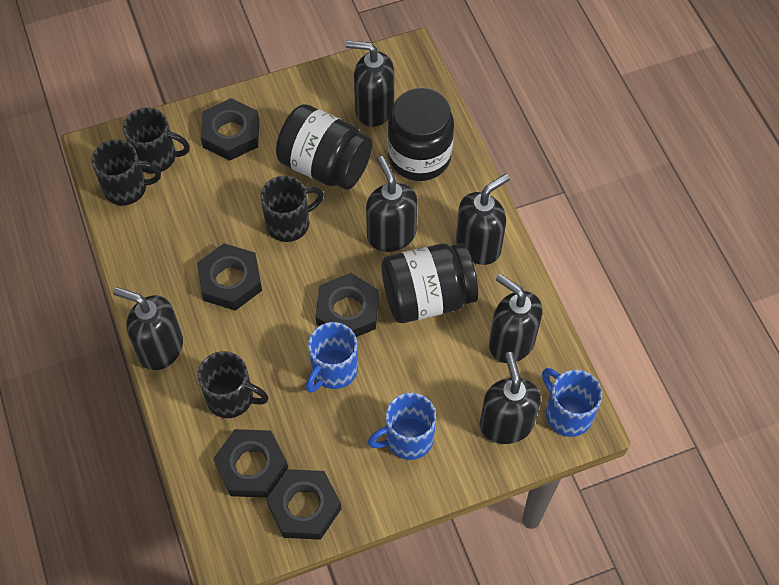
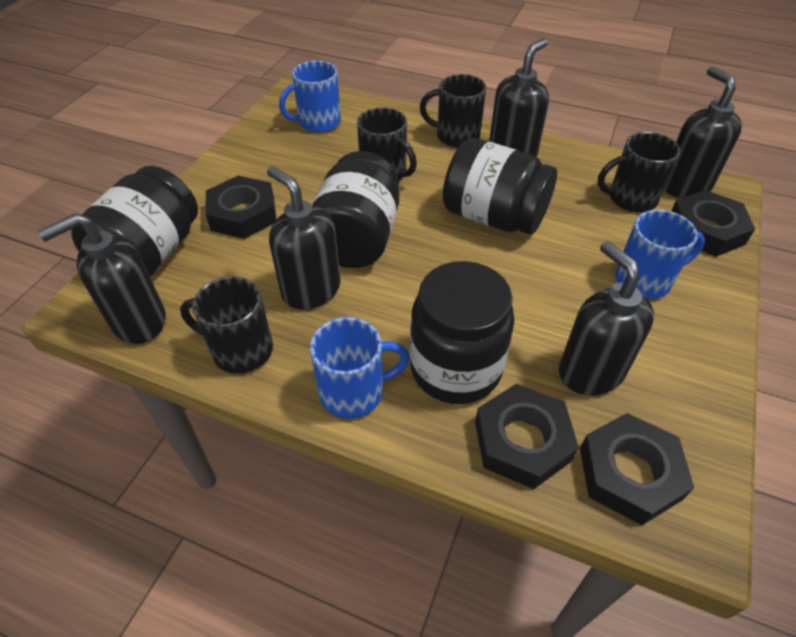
black jar: [276,104,372,190] [382,243,478,323] [388,88,454,181] = 3 -> [71,166,198,277] [312,151,399,268] [410,261,514,404] [443,138,557,235] = 4
black nut: [197,243,262,311] [201,98,259,161] [213,429,288,498] [266,469,342,540] [316,273,379,337] = 5 -> [206,176,276,239] [475,384,579,489] [580,413,694,525] [671,190,755,257] = 4
black soap dispenser: [113,287,183,370] [346,41,394,127] [366,156,417,252] [456,174,510,265] [480,352,541,444] [489,274,542,363] = 6 -> [38,213,166,344] [267,166,341,310] [489,38,549,157] [559,241,654,395] [664,66,742,198] = 5

